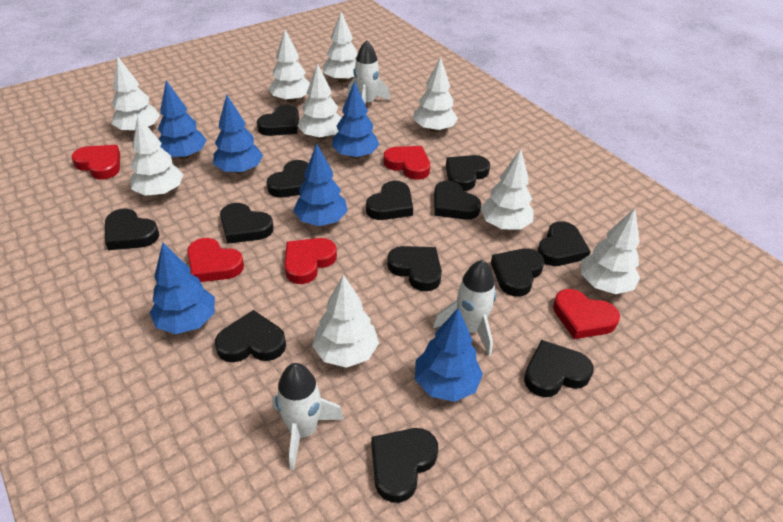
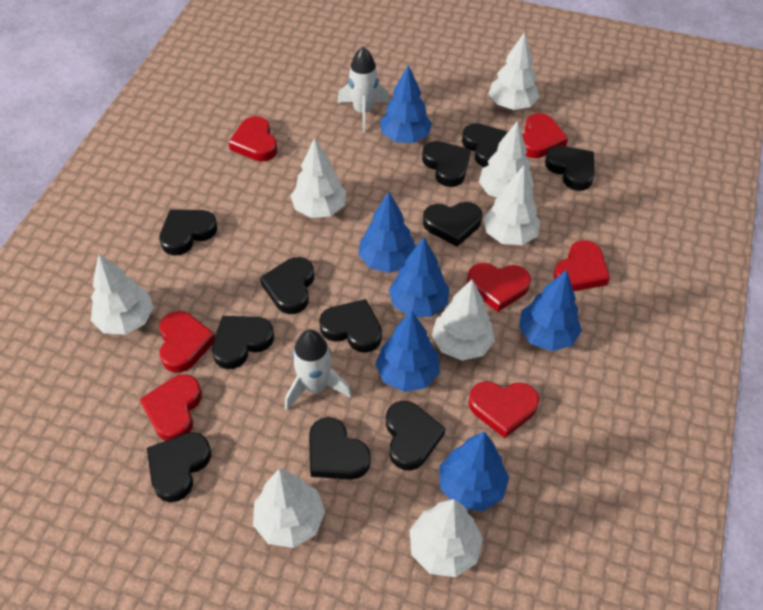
black heart: [105,209,159,250] [215,310,286,362] [220,203,274,244] [257,105,299,136] [267,160,309,198] [366,181,413,220] [371,428,438,503] [387,246,442,291] [434,180,481,220] [446,155,490,191] [491,248,545,297] [524,340,594,397] [537,221,591,266] = 13 -> [147,432,211,502] [159,209,217,255] [212,316,274,369] [260,257,314,314] [309,417,371,480] [319,299,382,353] [386,401,446,471] [422,141,471,187] [423,202,482,247] [462,123,508,167] [545,146,595,191] = 11
red heart: [72,145,120,179] [187,238,244,282] [284,238,337,284] [383,146,430,180] [553,289,620,339] = 5 -> [139,374,202,441] [159,311,215,373] [229,116,278,162] [467,263,531,312] [469,381,539,438] [522,113,568,158] [553,240,610,291] = 7
white rocket: [272,363,344,470] [347,40,390,104] [433,260,496,356] = 3 -> [285,330,352,410] [337,47,389,133] = 2
white tree: [112,56,160,132] [130,115,184,196] [268,30,310,103] [298,63,341,140] [312,275,379,368] [322,12,358,83] [413,57,458,132] [480,149,533,230] [581,208,640,294] = 9 -> [91,254,154,335] [253,469,325,548] [291,138,346,218] [410,499,483,577] [432,279,495,361] [479,121,534,198] [483,165,541,245] [489,32,539,110] = 8

